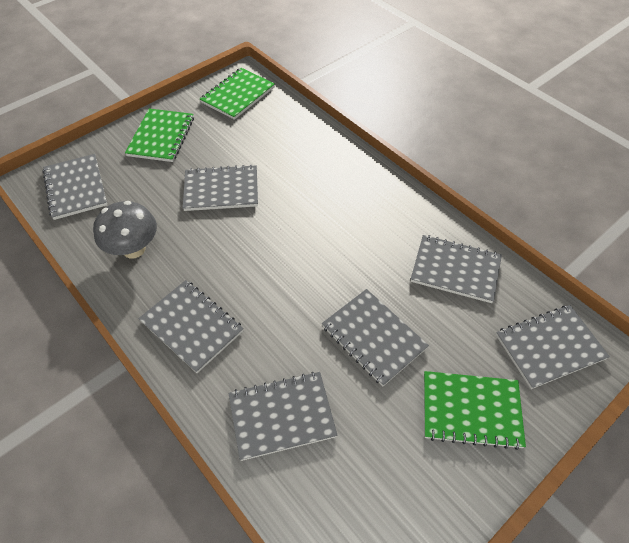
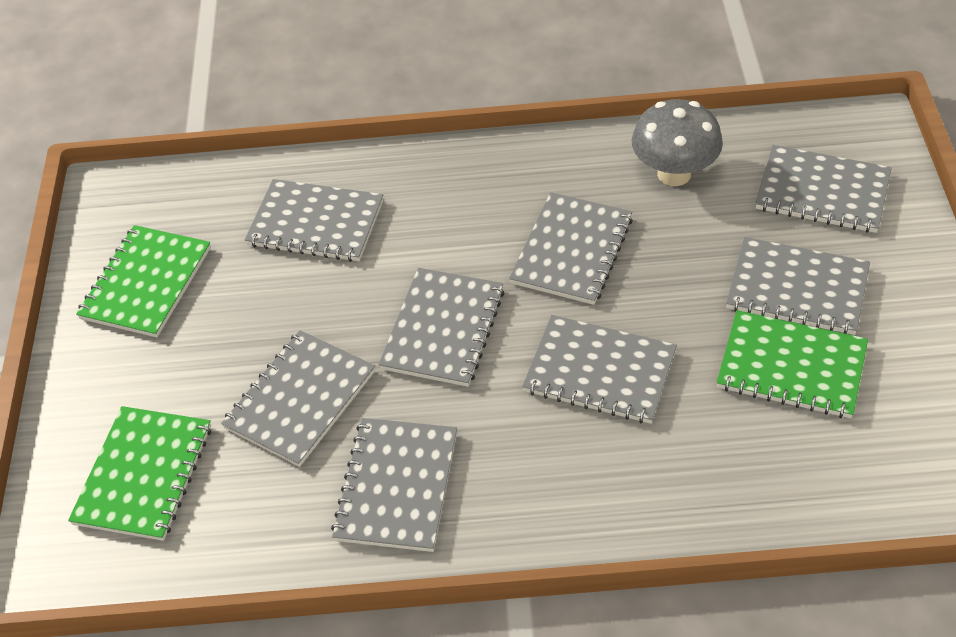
grey notebook: [42,154,107,220] [138,280,244,373] [183,165,258,211] [228,372,338,461] [322,289,429,386] [411,235,502,303] [496,305,610,389] = 7 -> [221,330,375,467] [245,179,383,262] [331,418,457,552] [379,268,504,387] [509,192,633,305] [522,315,677,424] [726,237,870,335] [755,145,892,233] = 8

